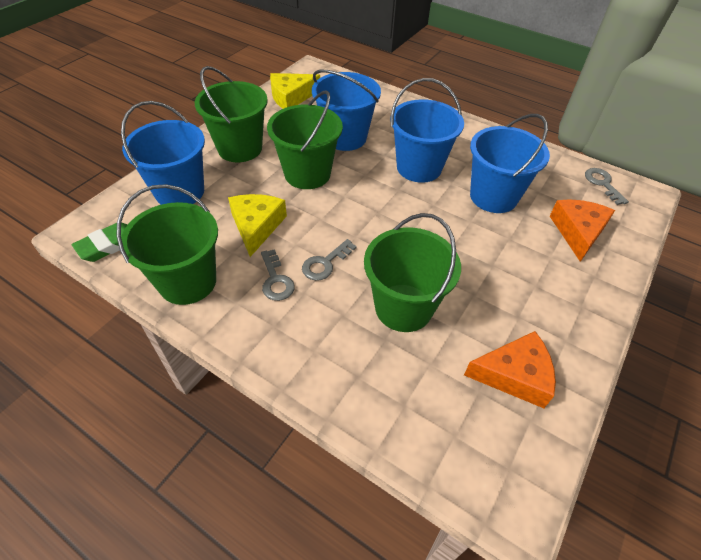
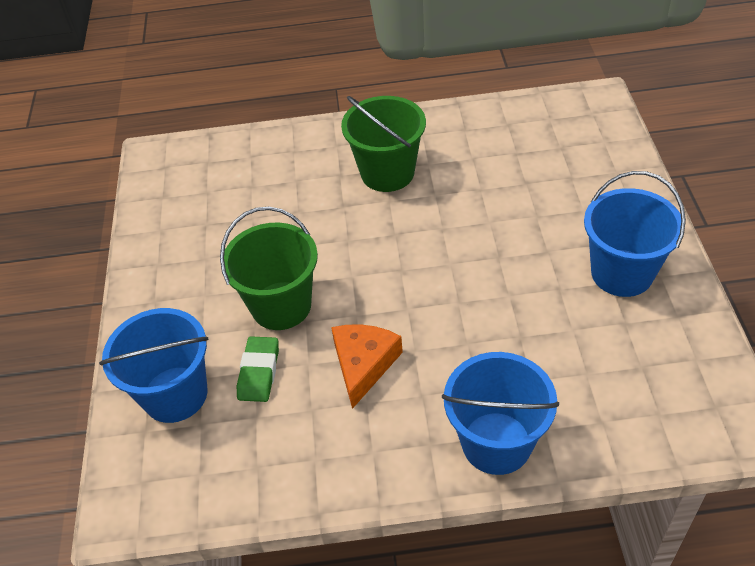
blue bucket: [121,101,205,205] [312,70,381,151] [390,78,464,183] [470,114,550,213] = 4 -> [99,308,208,423] [442,352,559,475] [584,171,686,297] = 3
green bucket: [116,184,218,305] [195,66,268,162] [267,90,343,189] [364,213,461,332] = 4 -> [220,207,318,330] [341,96,426,192] = 2
grey key: [261,249,295,301] [302,239,357,281] [585,168,629,205] = 3 -> none = 0
orange cheese: [464,331,556,408] [550,199,615,262] = 2 -> [331,324,403,409] = 1
yellow cheese: [228,194,287,257] [270,73,320,109] = 2 -> none = 0

